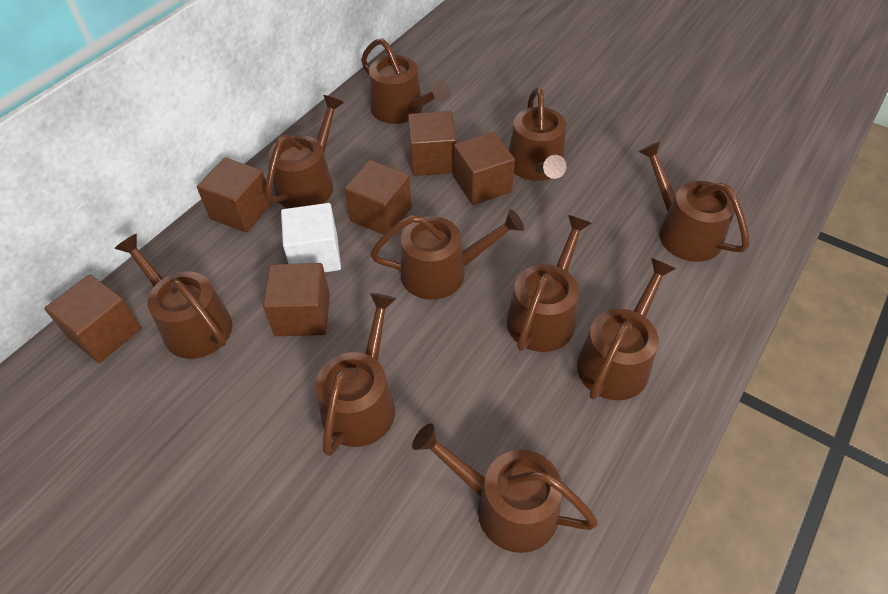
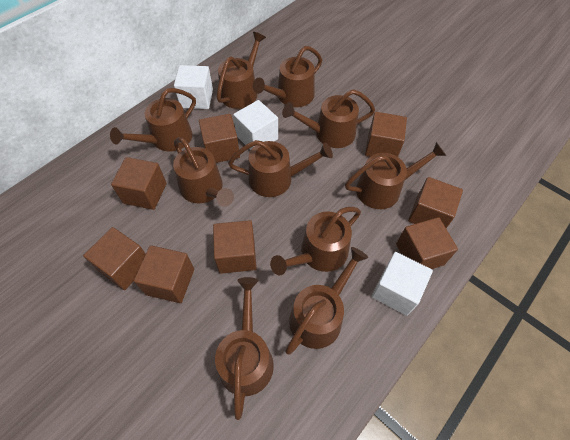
brown cube: [44,274,141,363] [197,158,272,232] [263,263,330,336] [344,160,412,235] [408,111,456,176] [454,132,515,205] = 6 -> [83,227,145,290] [111,157,167,210] [134,245,194,303] [199,114,240,163] [213,220,257,274] [365,112,407,157] [396,217,458,269] [408,177,463,228] = 8
white cube: [281,203,341,272] = 1 -> [174,65,213,109] [233,100,278,150] [372,252,433,316] = 3

